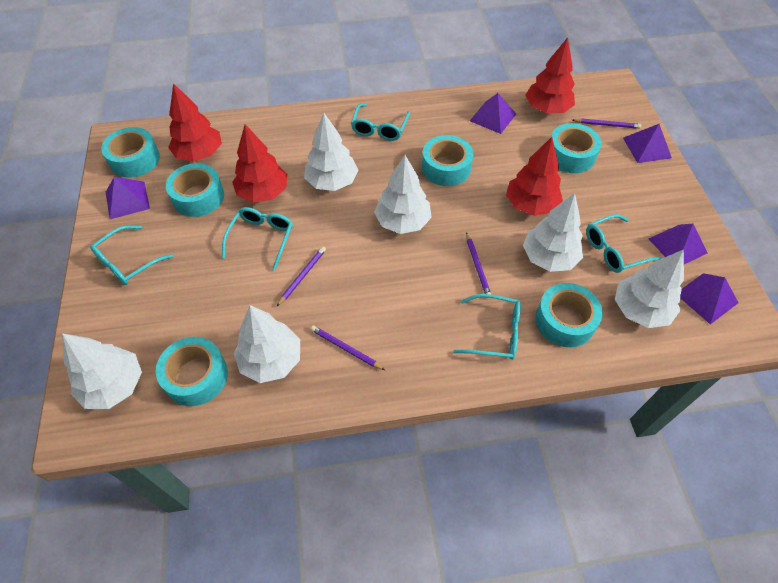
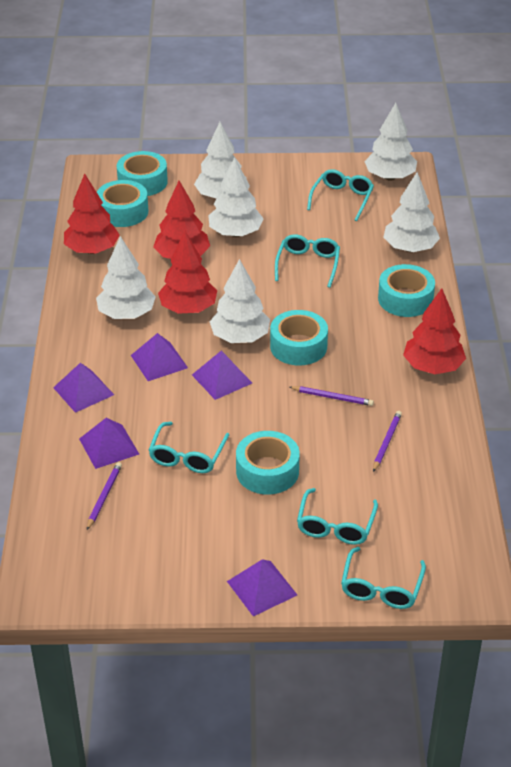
purple pencil: [277,247,326,306] [311,325,385,370] [466,232,491,294] [572,118,641,129] = 4 -> [87,462,122,530] [289,386,374,406] [373,411,402,472] = 3
turquoise tape: [101,127,160,178] [156,337,228,406] [166,163,224,217] [422,135,473,186] [535,283,603,347] [551,123,602,173] = 6 -> [97,180,148,227] [117,151,168,196] [236,431,300,495] [270,310,328,365] [378,264,435,317] = 5

